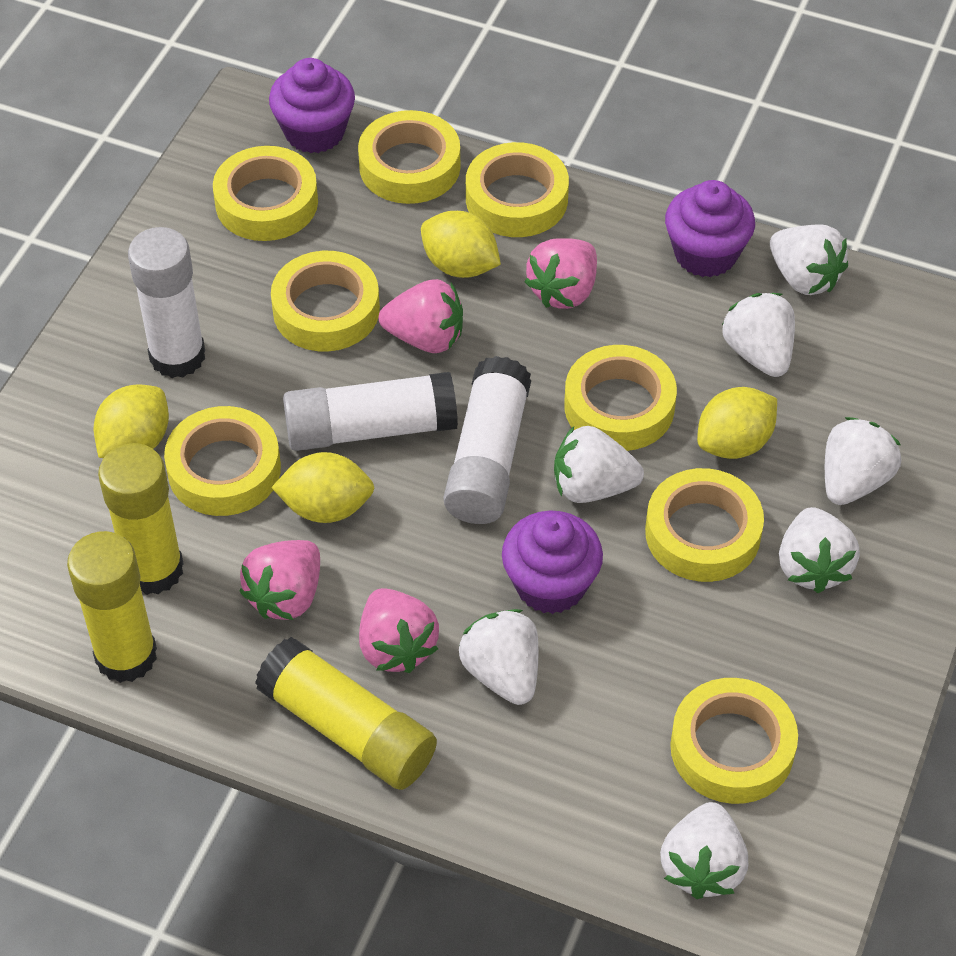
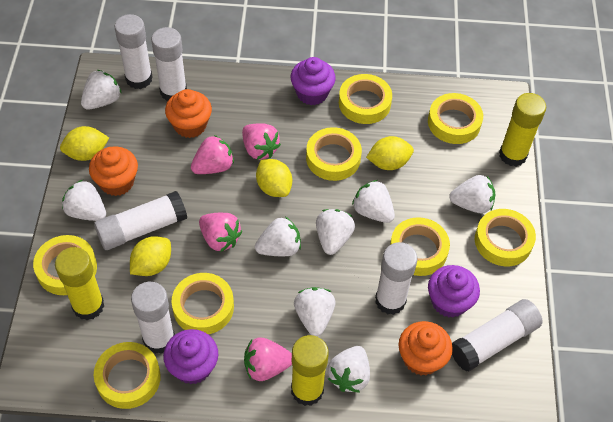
orange cupcake: none = 0 -> [89,147,138,196] [165,89,212,138] [398,321,453,376] = 3
white glue stick: [128,227,205,378] [283,372,458,451] [444,356,531,524] = 3 -> [94,191,187,250] [114,14,153,89] [131,282,175,354] [151,27,187,101] [375,242,418,315] [452,299,542,372] = 6
white strawberry: [459,609,538,705] [554,426,644,503] [660,802,748,899] [722,293,795,377] [770,225,848,295] [779,507,860,593] [825,417,901,505] = 7 -> [62,180,106,221] [81,70,122,110] [255,217,301,256] [294,287,336,336] [316,209,355,255] [328,346,370,392] [352,180,395,223] [449,175,496,214] = 8

